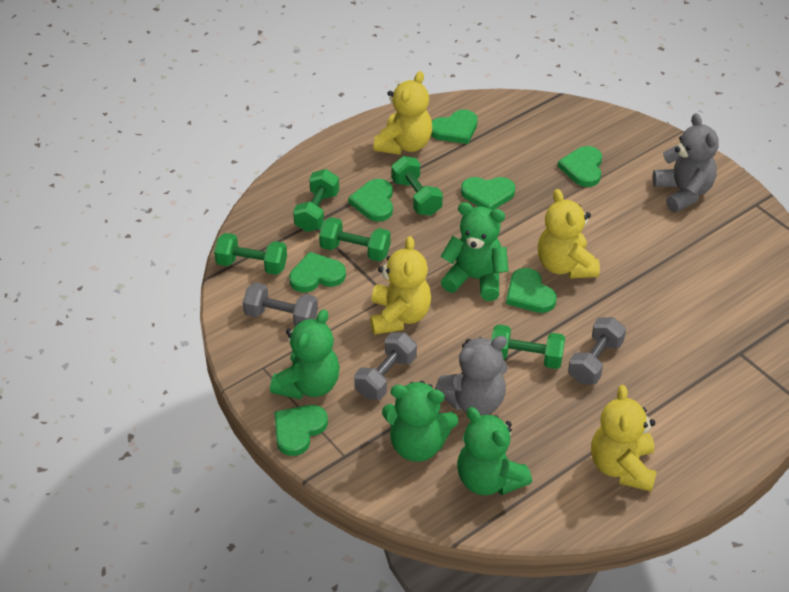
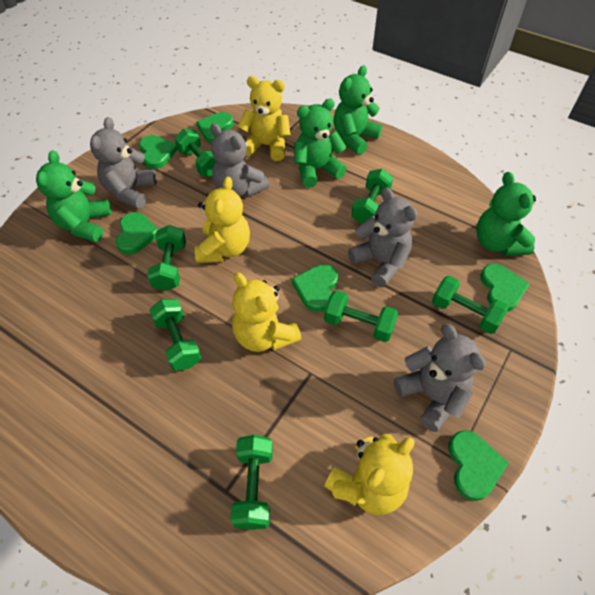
green dumbbell: [214,233,287,275] [293,169,339,232] [319,217,391,261] [391,156,443,216] [491,325,565,369] = 5 -> [147,225,186,291] [149,299,202,371] [175,129,216,177] [230,435,273,530] [324,290,398,342] [351,169,393,224] [432,276,509,334] = 7
green heart: [274,405,328,456] [289,252,346,292] [348,179,393,222] [431,109,478,144] [461,177,515,210] [506,268,557,313] [558,146,602,187] = 7 -> [116,212,159,255] [139,135,177,169] [196,112,234,144] [292,264,338,312] [448,430,509,501] [480,264,530,312] = 6
grey dumbbell: [243,282,318,327] [354,332,417,400] [568,317,626,384] = 3 -> none = 0
grey teddy bear: [435,336,507,415] [652,113,719,212] = 2 -> [90,117,157,209] [210,123,269,197] [348,188,418,287] [394,324,486,432] = 4

